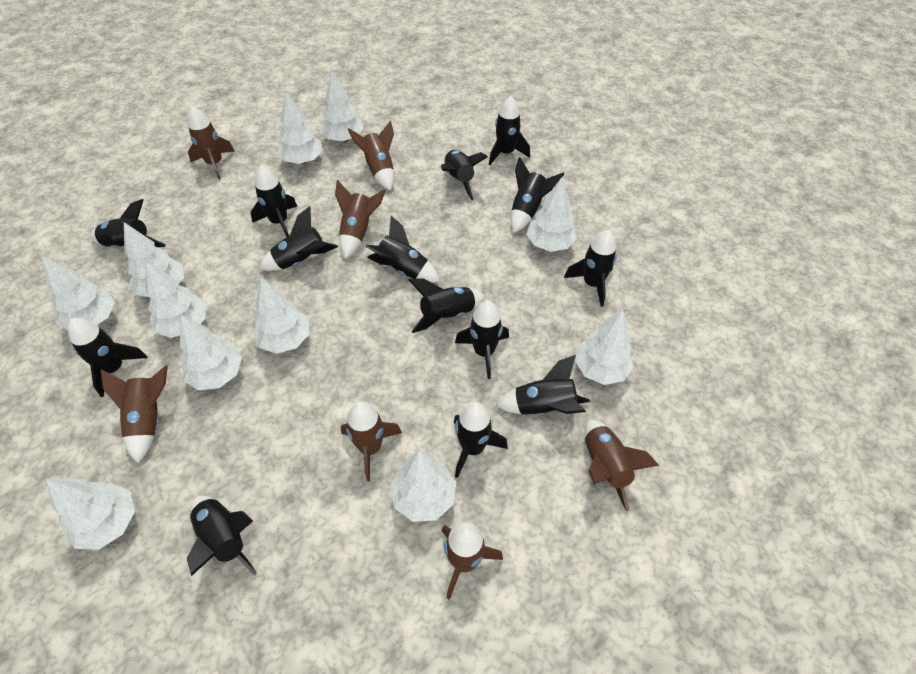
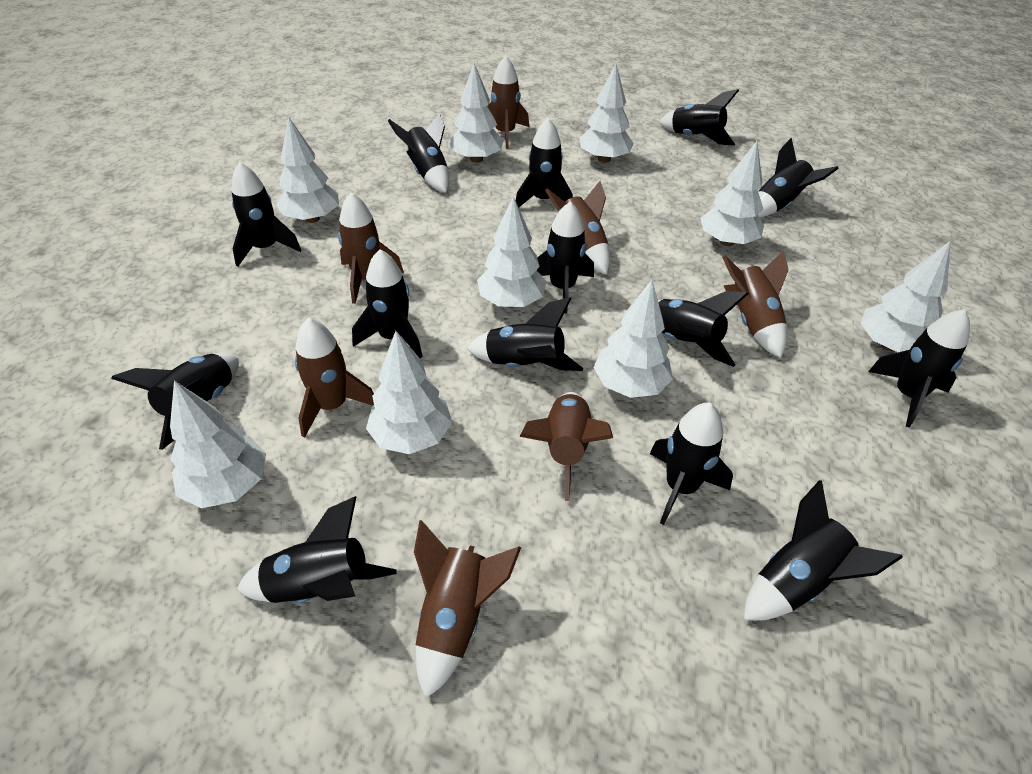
white tree: [42,256,115,330] [46,478,135,550] [124,222,184,297] [146,262,207,338] [180,315,242,390] [253,278,309,354] [277,92,323,164] [320,70,364,142] [390,450,456,522] [526,177,577,252] [575,309,634,385] = 11 -> [170,380,266,508] [276,116,339,223] [366,331,452,454] [449,63,503,163] [477,196,547,307] [580,64,634,163] [593,280,673,398] [700,141,764,246] [860,241,950,352] = 9

